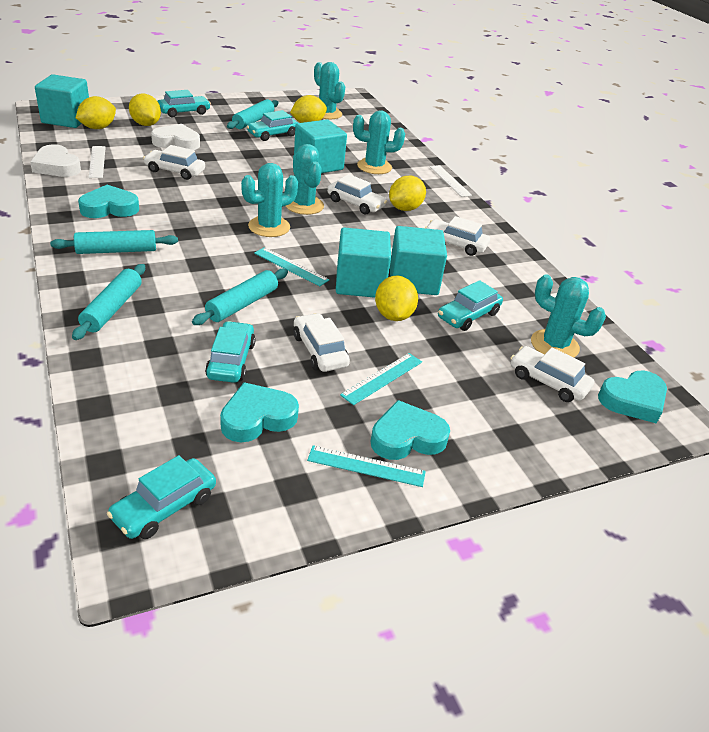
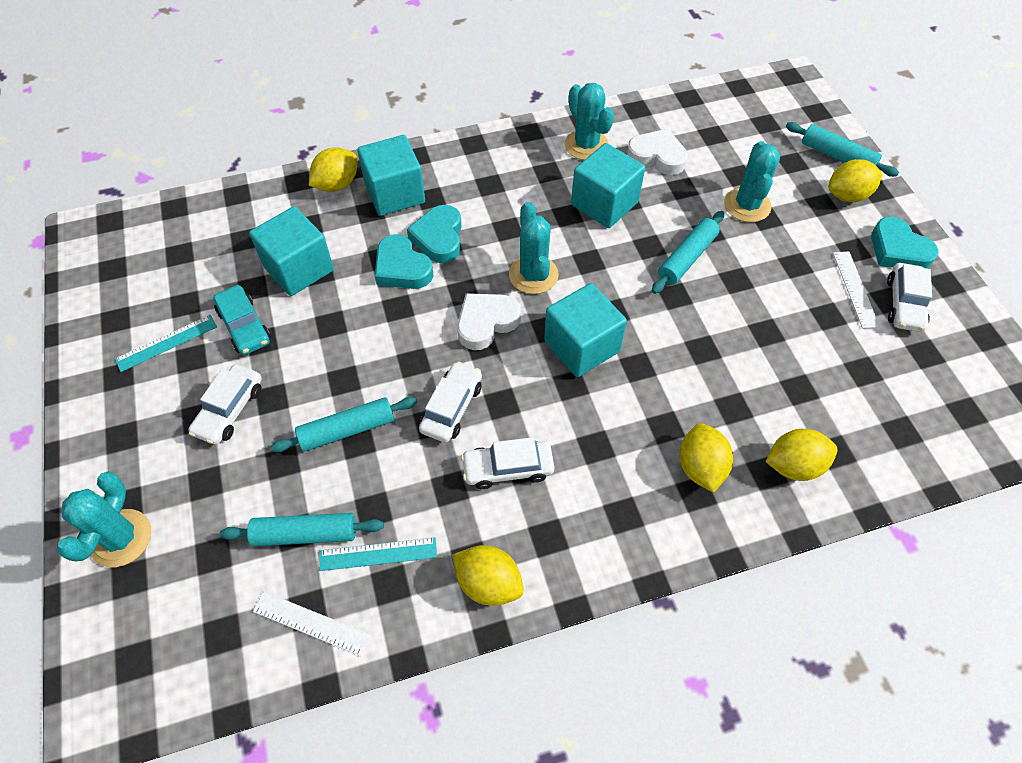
turquoise cactus: [241,163,298,237] [286,144,324,215] [314,62,345,119] [353,110,405,174] [531,274,606,358] = 5 -> [57,472,151,567] [509,202,559,294] [565,83,614,160] [724,141,780,222] = 4
turquoise car: [107,455,216,539] [157,90,211,117] [205,321,255,383] [246,110,298,141] [438,280,503,331] = 5 -> [213,285,271,355] = 1
turquoise heart: [78,185,139,218] [220,382,299,442] [371,400,450,460] [598,370,667,424] = 4 -> [375,234,433,289] [407,205,462,263] [871,217,939,269] = 3
turquoise ruler: [254,247,330,286] [307,445,426,487] [340,353,422,405] = 3 -> [115,315,217,372] [319,537,437,571] = 2
white car: [143,145,205,180] [293,313,350,372] [327,174,387,215] [425,216,490,256] [511,346,594,402] = 5 -> [188,364,262,445] [419,361,482,443] [461,437,554,489] [887,263,932,332] = 4

